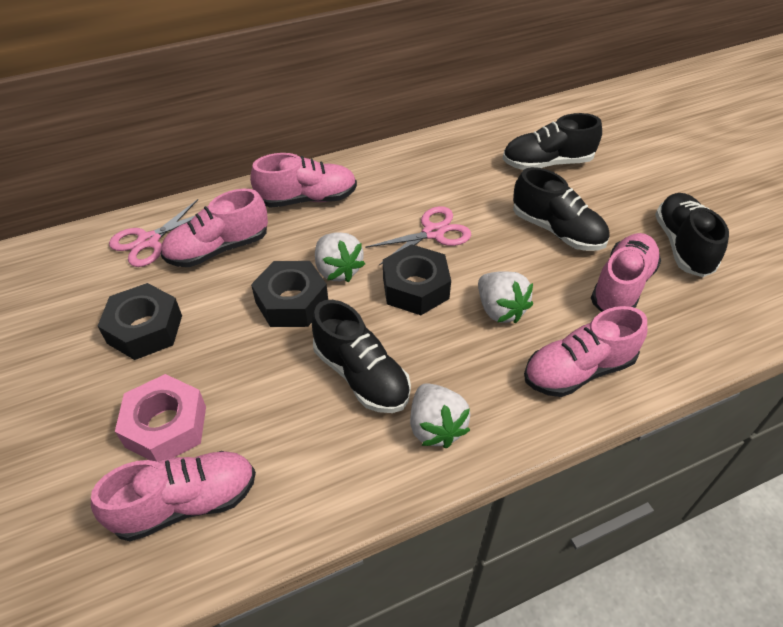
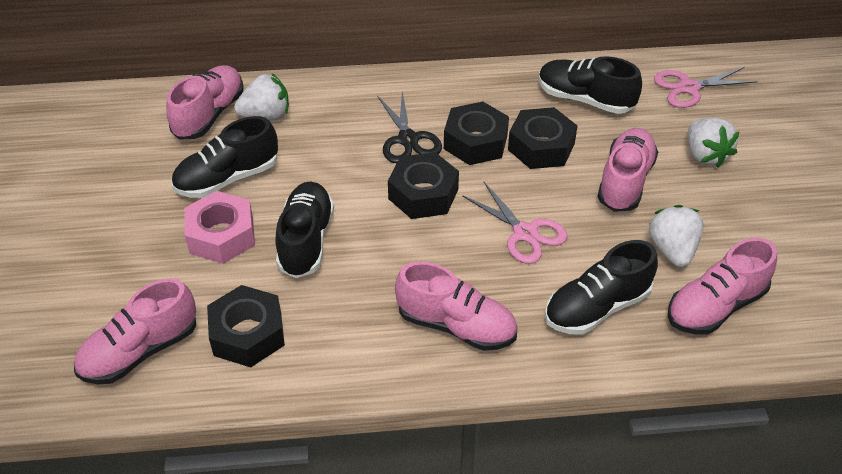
black nut: [98,283,182,360] [251,261,328,327] [383,244,451,315] = 3 -> [207,285,285,367] [388,152,459,219] [444,102,509,165] [508,107,577,169] = 4
black scissors: none = 0 -> [377,91,442,163] = 1

